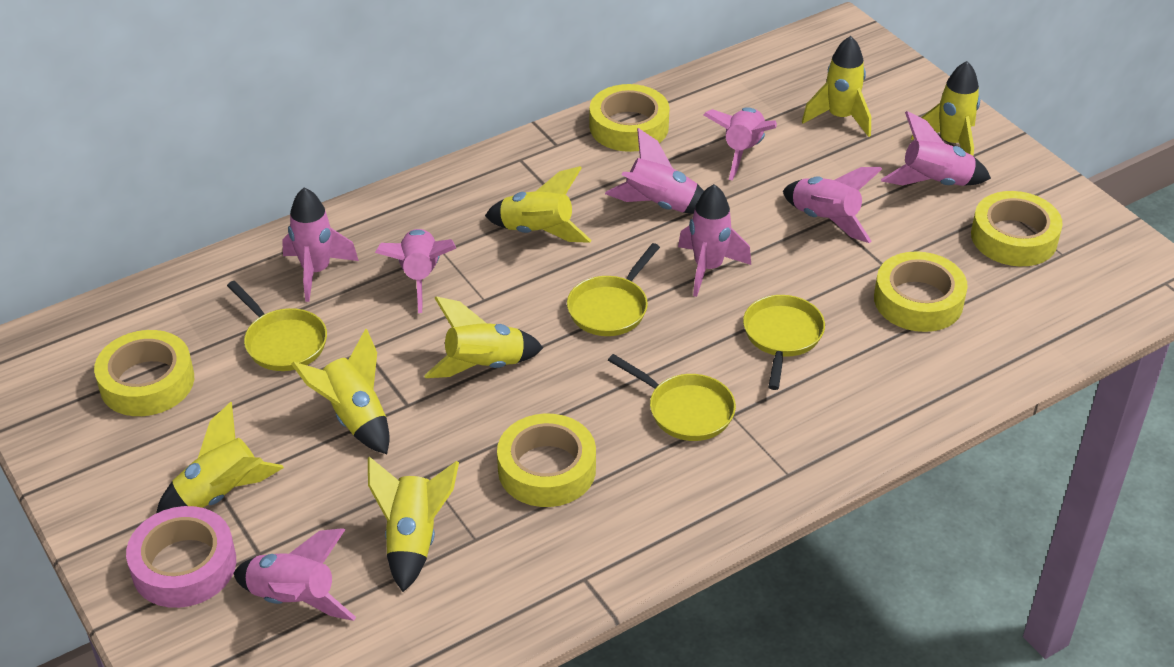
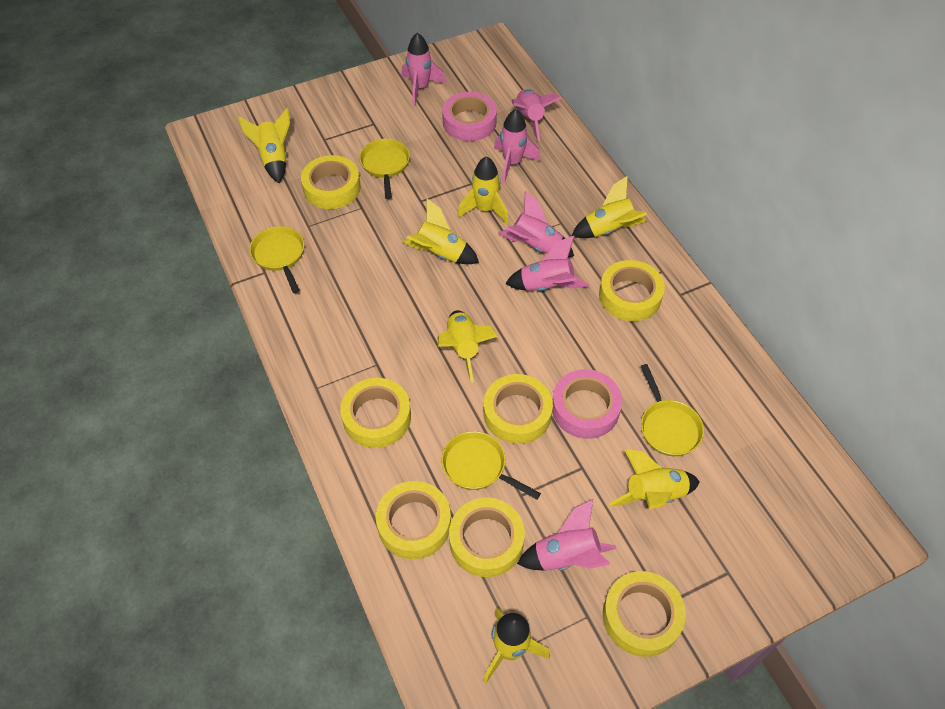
pink rocket: [233,528,356,621] [282,188,359,302] [375,229,456,313] [605,128,704,214] [678,184,751,297] [704,107,777,180] [783,167,882,243] [881,111,991,186] = 8 -> [402,33,446,106] [494,109,540,183] [498,190,574,257] [505,236,589,291] [512,89,562,142] [517,499,617,571] = 6
pink tape: [126,506,236,608] = 1 -> [442,92,497,141] [552,369,622,439] = 2
yellow tape: [94,330,194,416] [497,414,596,507] [590,84,670,152] [874,251,968,332] [971,191,1063,266] = 5 -> [301,155,361,209] [340,378,411,448] [376,481,451,559] [449,498,525,577] [484,374,553,444] [599,260,665,321] [603,571,686,657] = 7

